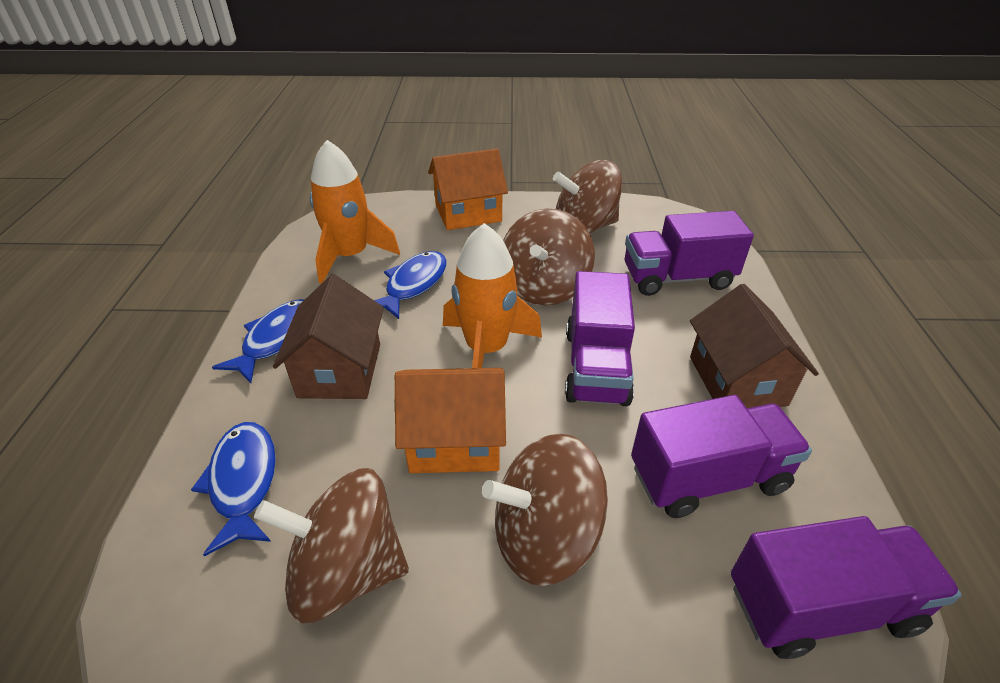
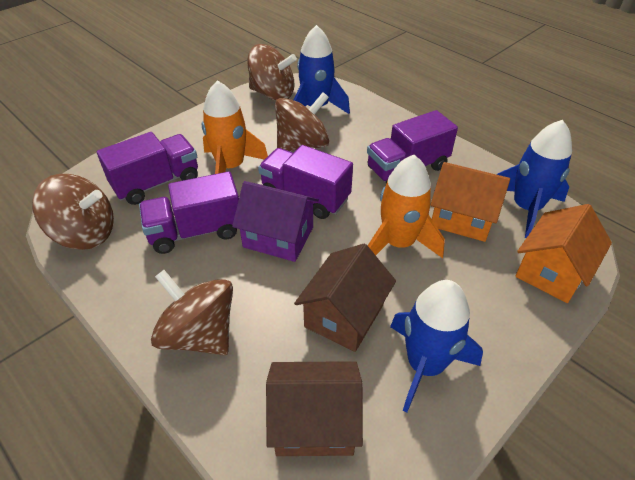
blue fish: [191,422,276,557] [212,299,305,383] [374,251,447,319] = 3 -> none = 0
blue rocket: none = 0 -> [293,25,350,114] [390,280,483,413] [497,120,572,238] = 3
purple house: none = 0 -> [232,181,319,262] = 1

